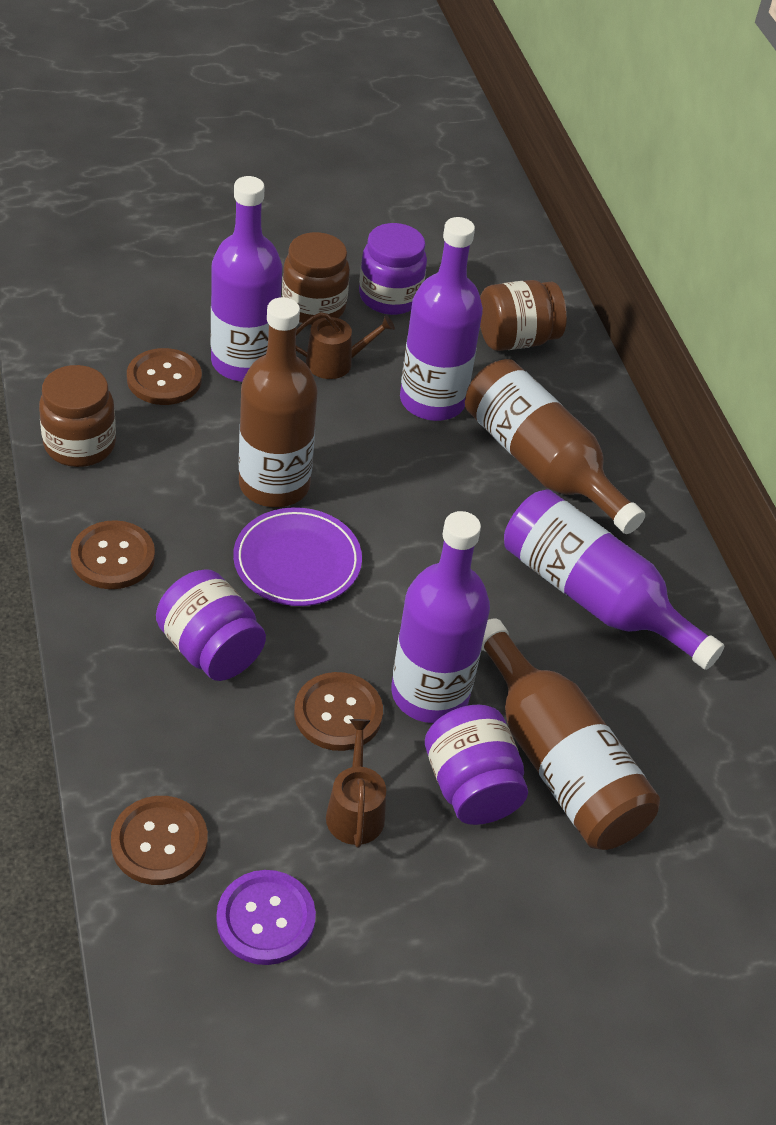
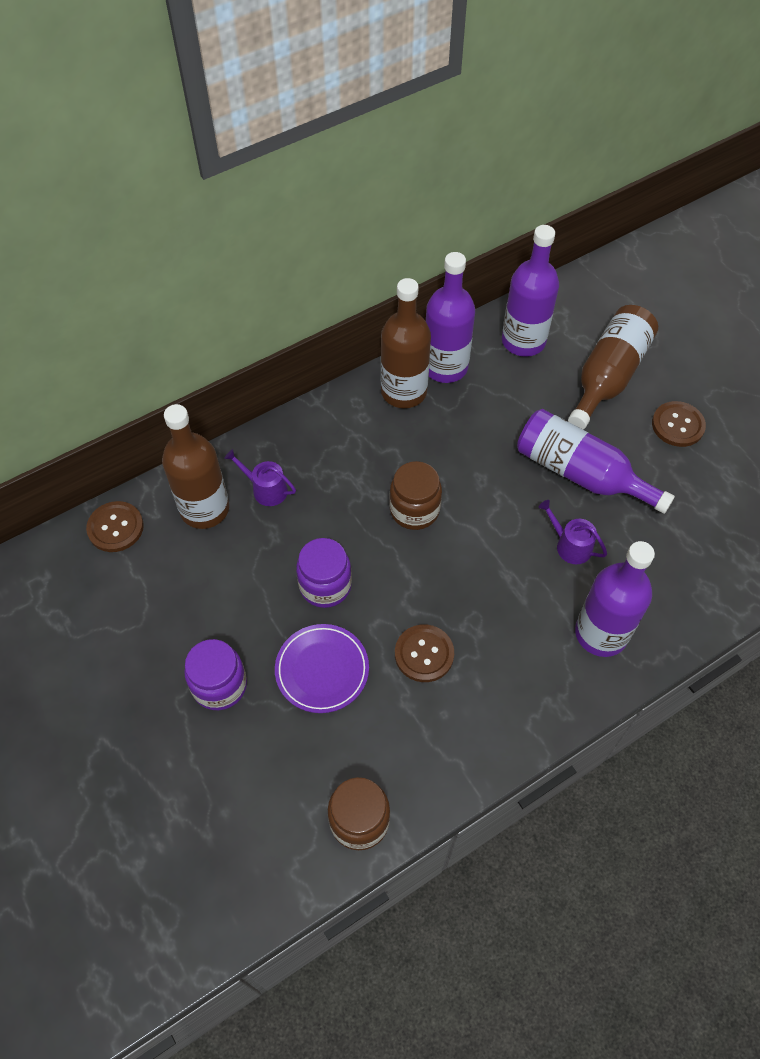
brown button: [71,520,155,589] [111,796,208,885] [127,348,202,405] [294,672,383,751] = 4 -> [86,501,144,552] [395,624,454,682] [652,401,706,447] = 3
brown jar: [39,365,116,467] [282,232,350,325] [480,280,567,351] = 3 -> [328,777,390,850] [389,461,442,530] = 2
brown watering can: [296,312,395,379] [326,719,386,848] = 2 -> none = 0
purple button: [216,870,316,965] = 1 -> none = 0
purple jar: [156,569,266,681] [359,223,427,315] [425,705,528,825] = 3 -> [184,639,247,710] [296,538,352,608] = 2
purple watering can: none = 0 -> [224,449,296,506] [538,500,607,564] = 2

